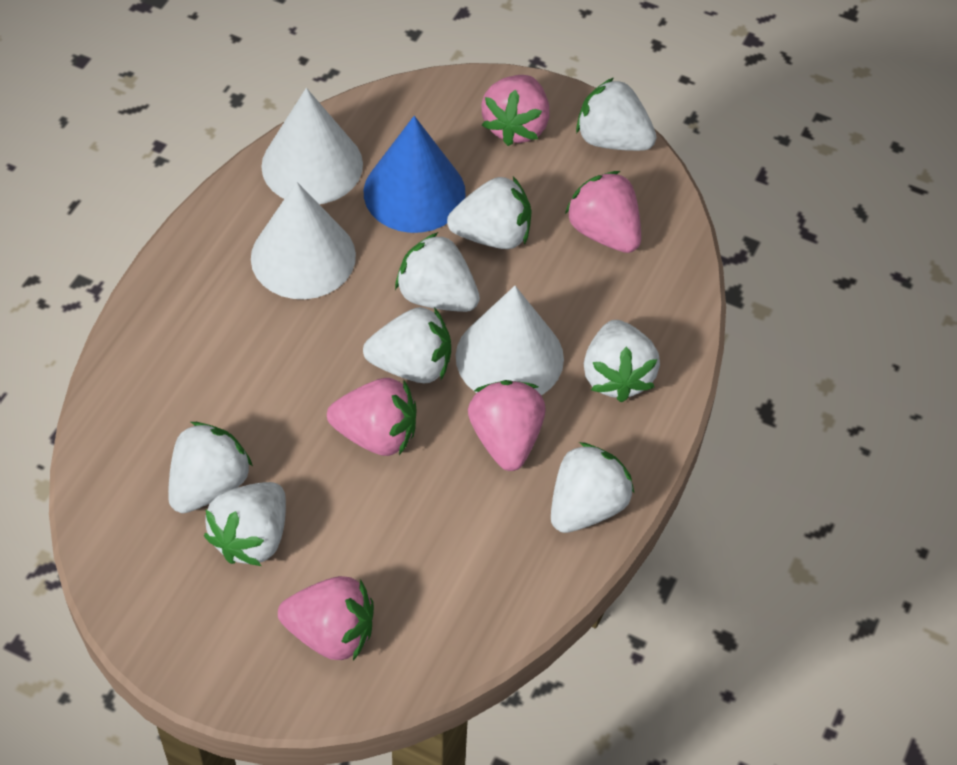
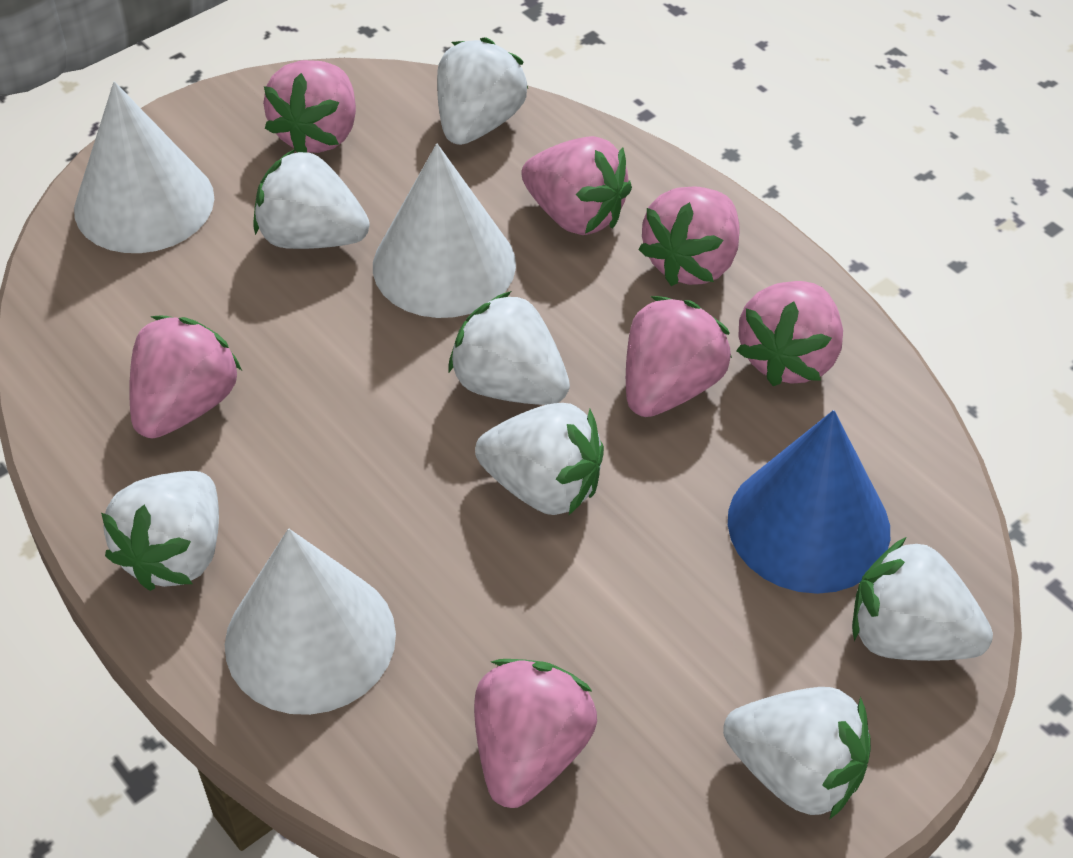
pink strawberry: [278,576,374,661] [327,378,417,456] [468,380,546,471] [481,75,550,146] [565,171,641,253] = 5 -> [129,316,242,439] [263,60,356,153] [474,659,597,808] [521,136,632,235] [626,296,732,417] [638,187,740,286] [736,281,843,386] = 7
white strawberry: [168,422,253,513] [204,482,286,566] [363,307,451,383] [395,232,480,312] [447,176,531,249] [551,442,634,533] [576,78,657,151] [584,320,660,403] = 8 -> [101,471,219,591] [254,149,369,249] [437,37,528,145] [448,291,570,405] [475,403,604,515] [723,687,871,820] [852,537,993,661] = 7

